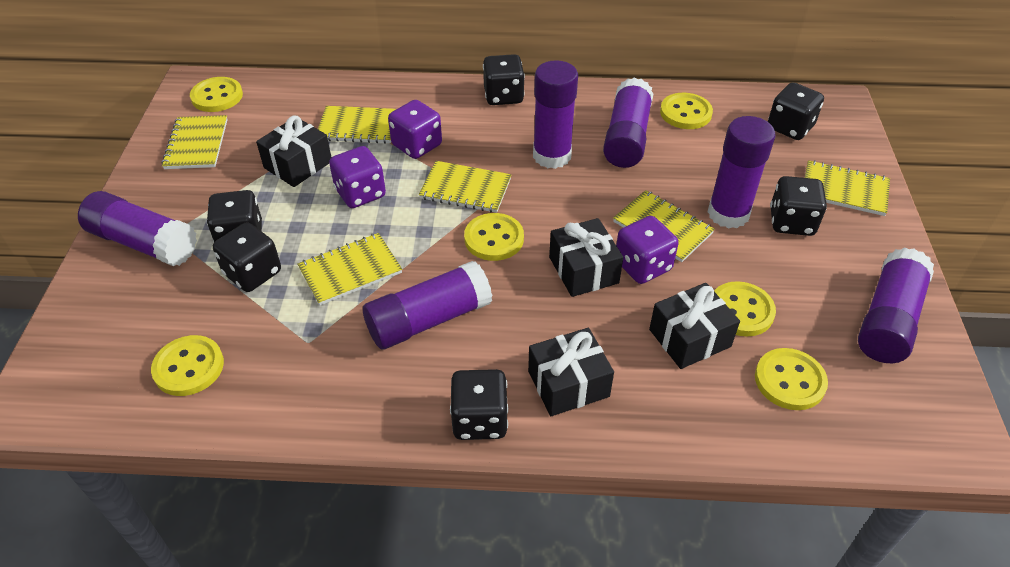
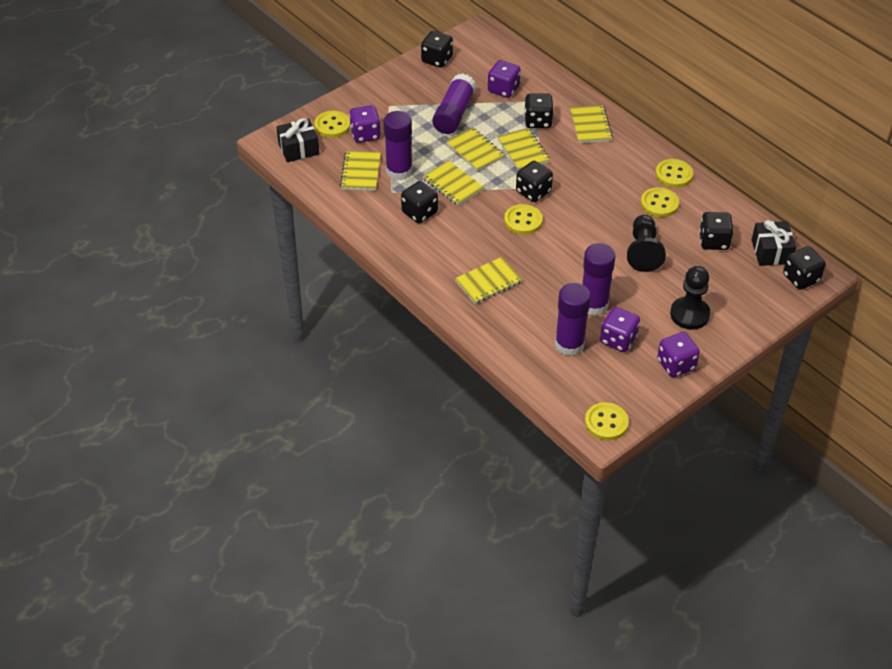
black gift: [256,116,331,187] [528,328,614,416] [549,218,623,297] [649,283,740,369] = 4 -> [276,118,319,162] [752,220,796,266] = 2
black pawn: none = 0 -> [627,215,666,272] [670,266,710,330] = 2
purple dice: [329,146,386,208] [388,100,442,159] [616,216,679,284] = 3 -> [349,105,381,143] [488,60,521,98] [600,307,640,352] [657,332,700,377] = 4
purple glue stick: [78,191,197,266] [363,261,493,349] [533,60,578,169] [603,77,654,168] [708,116,775,228] [858,247,934,363] = 6 -> [384,111,412,180] [432,74,476,134] [555,283,591,356] [582,243,615,316] = 4
yellow button: [151,335,224,396] [190,77,243,112] [464,213,524,261] [660,93,713,129] [714,281,776,337] [755,348,828,410] = 6 -> [314,111,350,138] [504,204,543,235] [585,402,629,440] [641,187,679,217] [655,159,693,188] = 5

